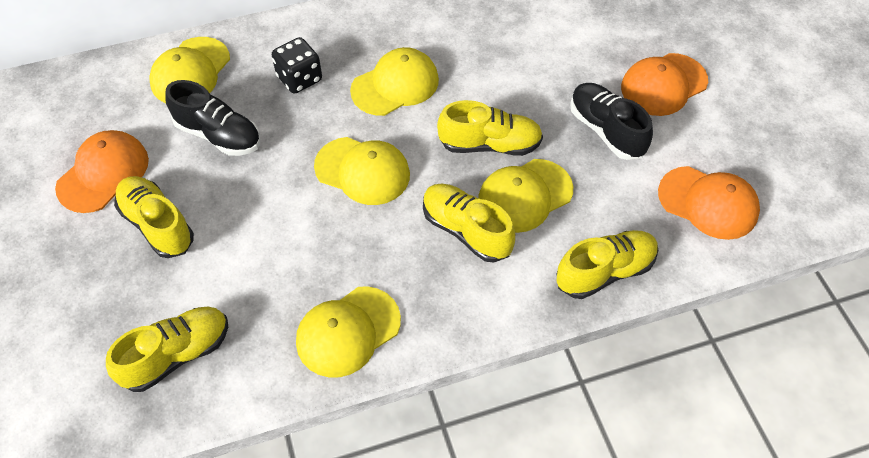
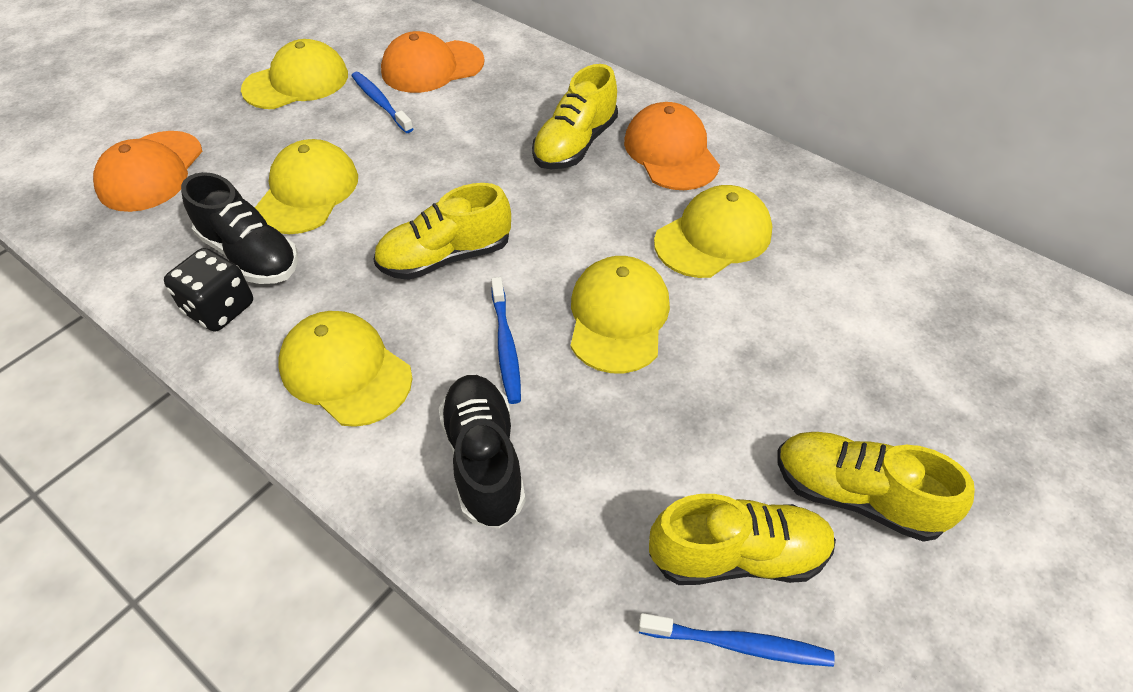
blue toothbrush: none = 0 -> [352,72,413,133] [491,277,521,404] [638,613,835,667] = 3
yellow shoe: [106,307,228,392] [114,176,194,258] [423,184,515,263] [437,100,543,156] [556,230,658,299] = 5 -> [373,183,511,280] [532,64,618,169] [649,494,836,585] [777,432,975,542] = 4

